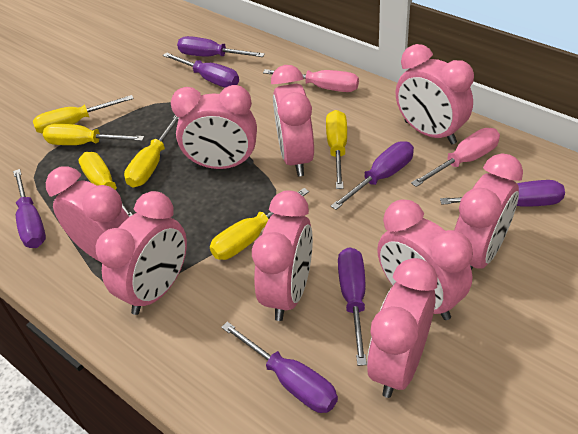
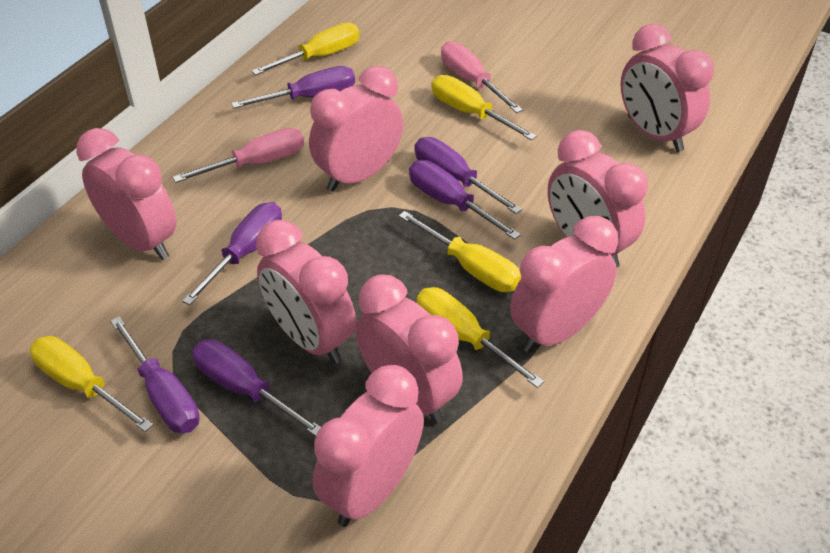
pink clock: [46,166,129,261] [96,191,187,315] [171,85,257,169] [252,190,313,321] [271,65,314,176] [367,258,438,398] [377,200,473,320] [396,44,474,144] [454,153,523,270] = 9 -> [76,128,177,260] [256,220,356,364] [309,66,403,192] [313,365,424,527] [355,275,463,423] [510,216,618,353] [547,130,648,268] [621,24,714,152] = 8
purple screwdriver: [13,169,46,248] [163,52,239,88] [177,36,265,57] [221,322,338,413] [331,141,414,210] [338,247,367,366] [440,180,565,207] = 7 -> [110,317,200,433] [182,202,282,305] [192,340,321,436] [231,66,355,108] [409,160,521,240] [414,137,522,214] = 6
yellow screwdriver: [33,95,134,134] [43,124,144,145] [78,152,133,217] [124,115,179,187] [210,188,309,260] [326,110,347,189] = 6 -> [30,336,153,432] [251,23,359,75] [399,211,521,292] [417,287,544,388] [432,75,537,140] = 5

